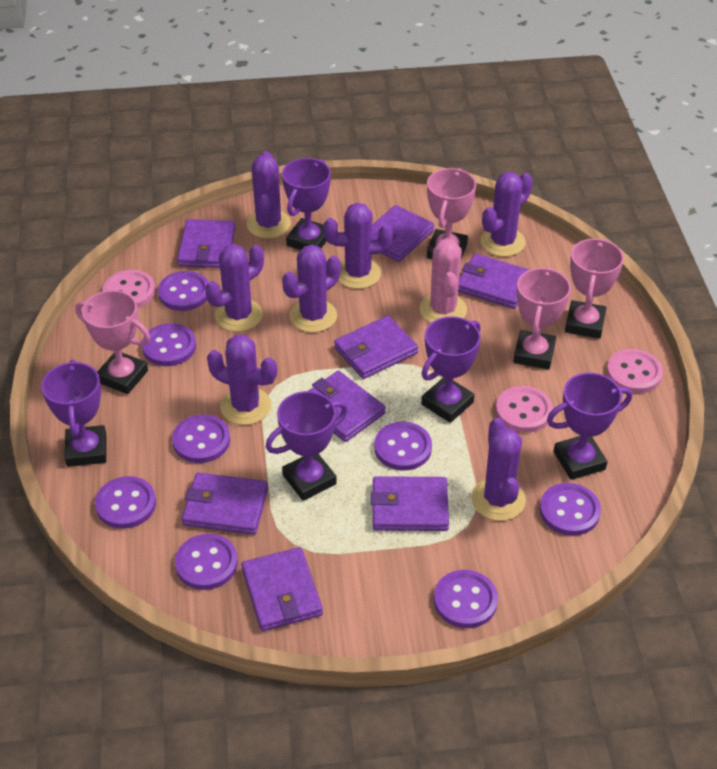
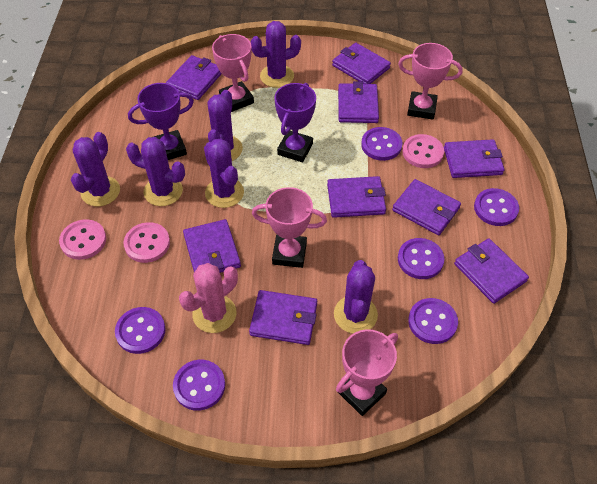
purple button: [95,476,156,529] [142,323,196,366] [158,271,209,311] [172,415,230,463] [175,534,238,590] [374,422,432,471] [434,570,498,628] [540,483,601,536] = 8 -> [115,307,165,354] [173,360,225,411] [361,127,402,161] [398,238,445,279] [408,298,458,344] [474,188,519,226] = 6
purple cactus: [205,244,264,332] [207,335,277,425] [246,151,291,238] [282,245,341,333] [323,203,393,289] [471,418,526,521] [480,172,533,257] = 7 -> [71,132,120,206] [126,137,185,206] [204,139,244,208] [208,90,243,161] [251,21,301,88] [334,260,378,333] = 6
purple trophy: [41,359,107,467] [266,391,348,501] [282,158,331,250] [421,316,481,423] [547,373,632,480] = 5 -> [128,83,194,160] [274,83,316,162] = 2
purple wallet: [177,219,235,268] [182,472,268,535] [241,547,323,631] [309,371,386,442] [334,316,418,379] [371,476,449,531] [372,205,434,262] [458,254,529,309] = 8 -> [166,55,222,100] [183,219,241,273] [249,290,317,345] [327,176,386,218] [332,43,391,84] [338,81,379,123] [392,179,461,235] [444,139,504,178] [454,238,529,304] = 9

